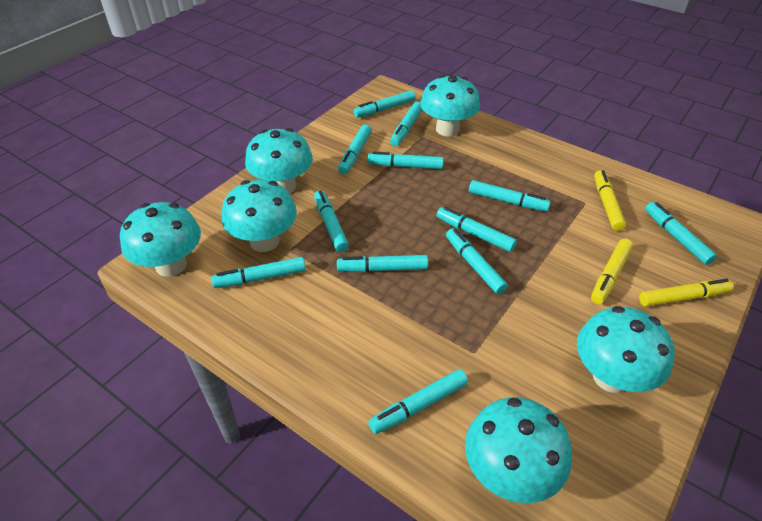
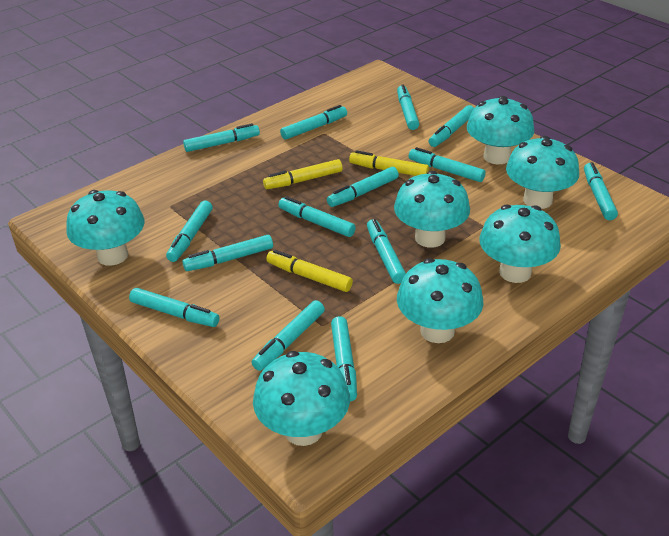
turquoise marker: [211,257,306,288] [314,190,349,252] [337,255,428,272] [338,125,372,174] [353,90,416,118] [367,151,444,169] [368,369,468,434] [390,102,423,146] [437,207,517,252] [446,228,508,294] [469,180,551,212] [645,202,717,265] = 12 -> [129,288,219,327] [166,201,213,262] [182,235,273,271] [183,123,260,152] [251,300,325,371] [278,196,356,237] [280,105,347,140] [327,167,399,207] [331,316,357,402] [367,219,406,284] [397,84,419,130] [408,147,486,182] [429,105,474,147] [584,162,618,220] = 14
turquoise mushroom: [120,202,201,277] [222,180,297,252] [245,128,313,194] [420,75,480,136] [465,397,572,503] [577,306,675,393] = 6 -> [66,190,144,266] [253,351,350,446] [394,171,470,248] [397,258,483,343] [467,96,534,164] [479,205,561,283] [506,136,579,209] = 7

